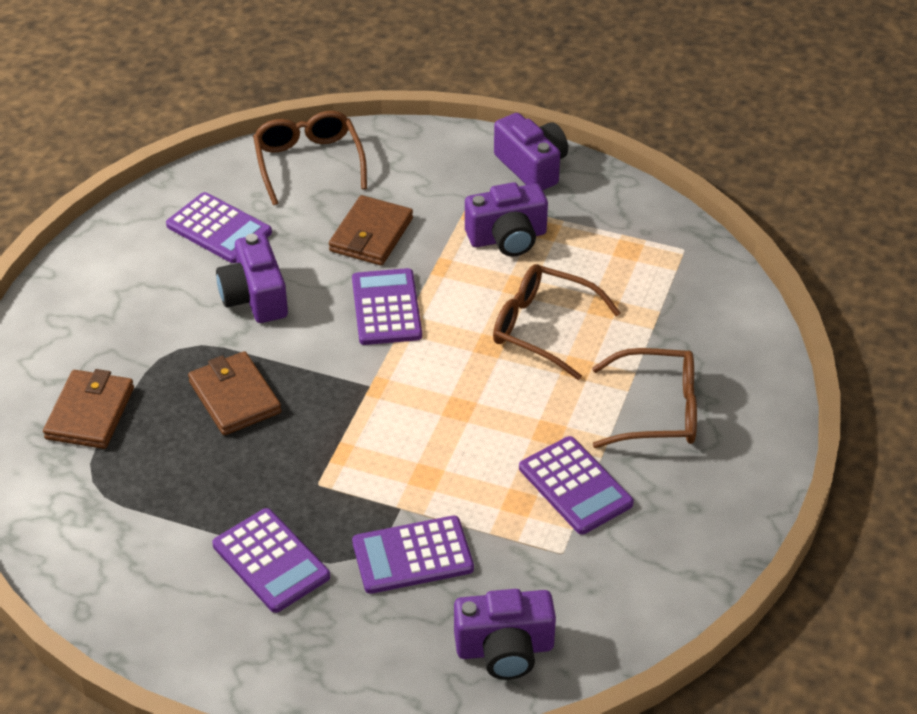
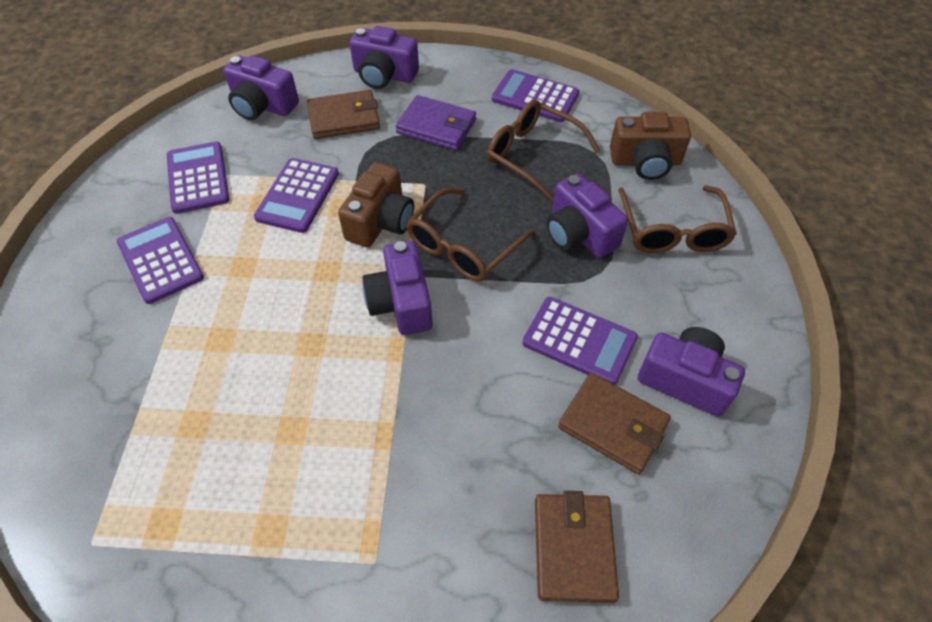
brown camera: none = 0 -> [338,162,414,248] [610,112,691,180] = 2
purple camera: [216,234,288,323] [454,589,556,680] [465,182,548,257] [494,113,568,190] = 4 -> [224,55,299,120] [349,26,419,89] [362,241,433,335] [546,173,628,258] [638,327,745,417] = 5
purple wallet: none = 0 -> [396,95,476,150] = 1

